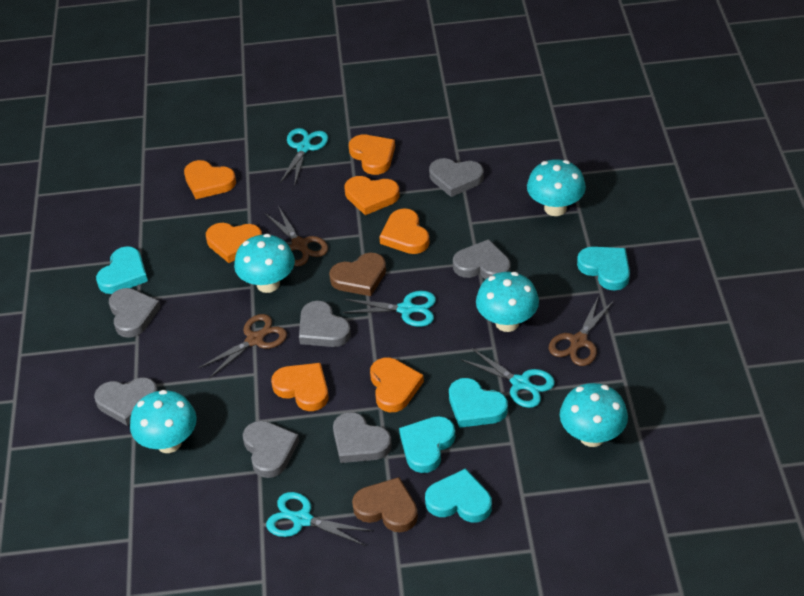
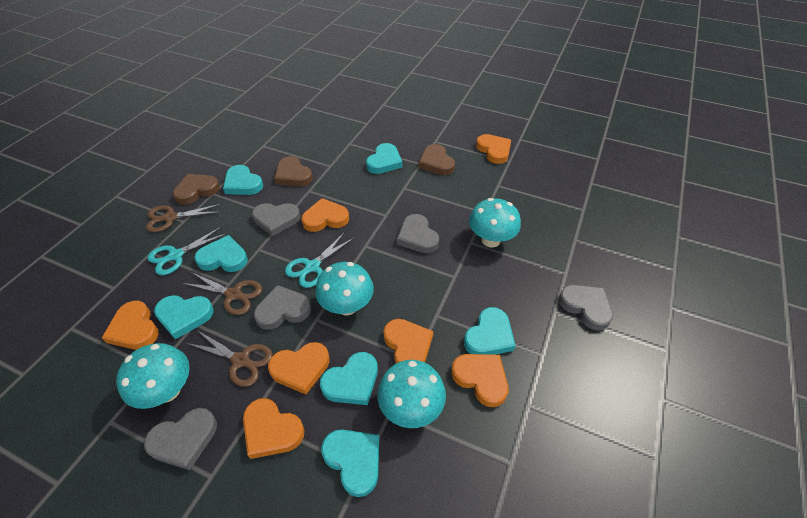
brown heart: [329,253,386,296] [352,477,418,532] = 2 -> [173,174,220,205] [274,156,313,187] [418,144,455,175] = 3
grey heart: [94,377,158,426] [109,288,161,338] [243,421,299,478] [299,301,351,347] [333,412,392,463] [429,158,484,197] [453,239,510,280] = 7 -> [144,408,217,470] [252,203,300,236] [254,285,311,330] [397,214,439,253] [559,285,613,331] = 5
turquoise heart: [96,246,148,294] [399,416,455,473] [425,468,492,523] [449,378,508,428] [577,247,630,291] = 5 -> [154,295,214,339] [194,235,248,272] [223,165,263,195] [320,352,378,405] [321,429,379,497] [366,143,402,174] [464,307,516,355] = 7
turquoise mushroom: [130,390,197,453] [234,234,295,293] [476,272,539,332] [527,159,586,216] [560,383,628,447] = 5 -> [116,343,190,409] [315,262,374,315] [377,360,446,428] [469,198,521,248] = 4
turquoise scissors: [266,492,372,546] [280,128,328,186] [343,291,436,327] [461,348,555,408] = 4 -> [147,227,227,275] [285,233,354,288] = 2

